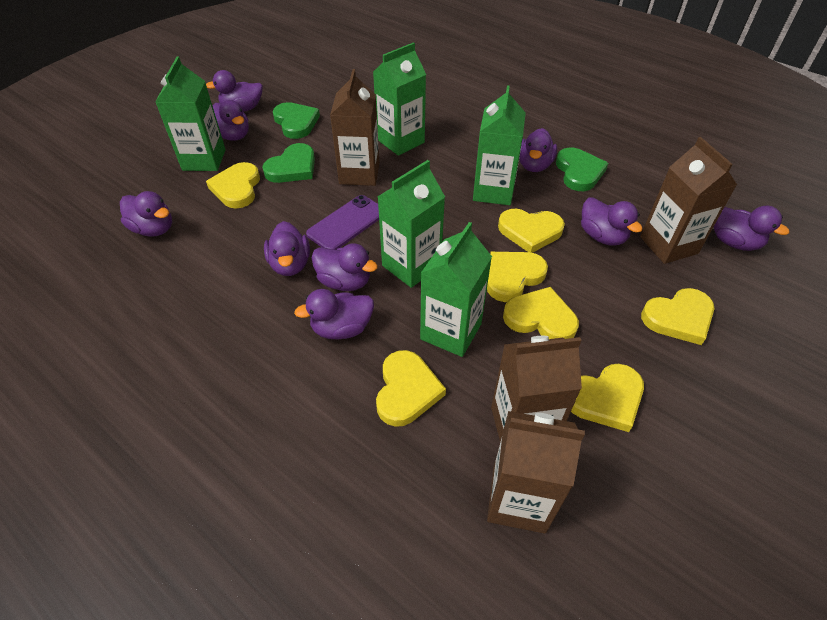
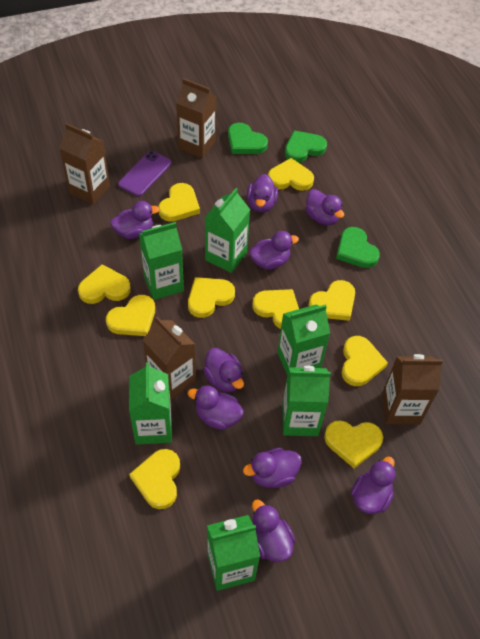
green carton: [155,57,226,171] [373,42,426,156] [378,160,445,288] [420,222,492,357] [473,85,526,205] = 5 -> [129,362,172,445] [139,222,184,300] [205,188,250,273] [207,515,260,591] [277,304,330,375] [282,366,331,436] = 6
yellow heart: [206,162,260,209] [376,350,446,427] [487,252,548,302] [498,209,565,253] [503,287,579,339] [571,364,644,432] [641,288,714,345] = 7 -> [78,264,131,304] [106,295,155,336] [129,449,180,509] [158,183,200,222] [188,277,235,318] [252,289,299,329] [268,158,314,191] [308,280,355,321] [324,420,383,468] [341,336,388,386] = 10

